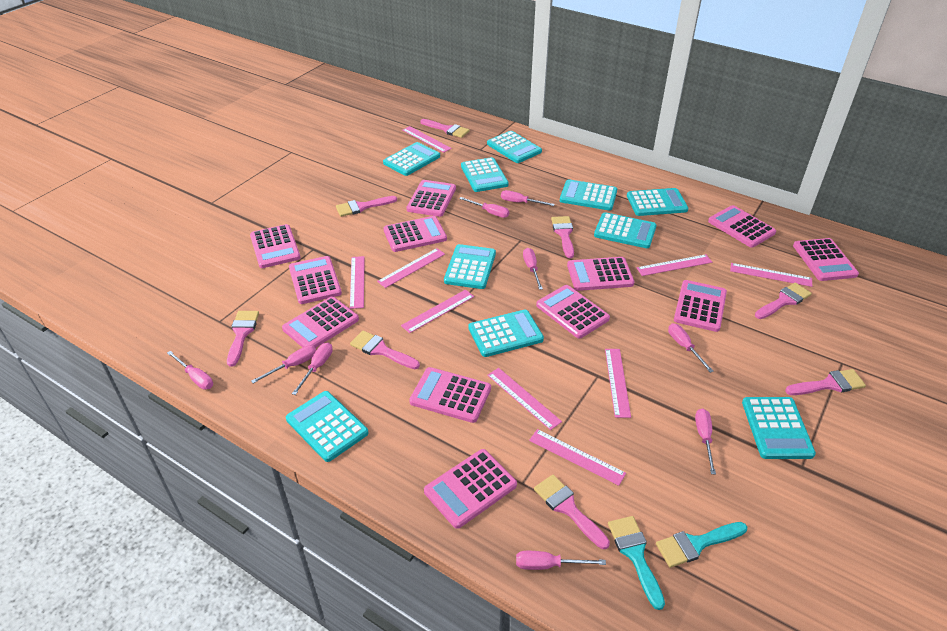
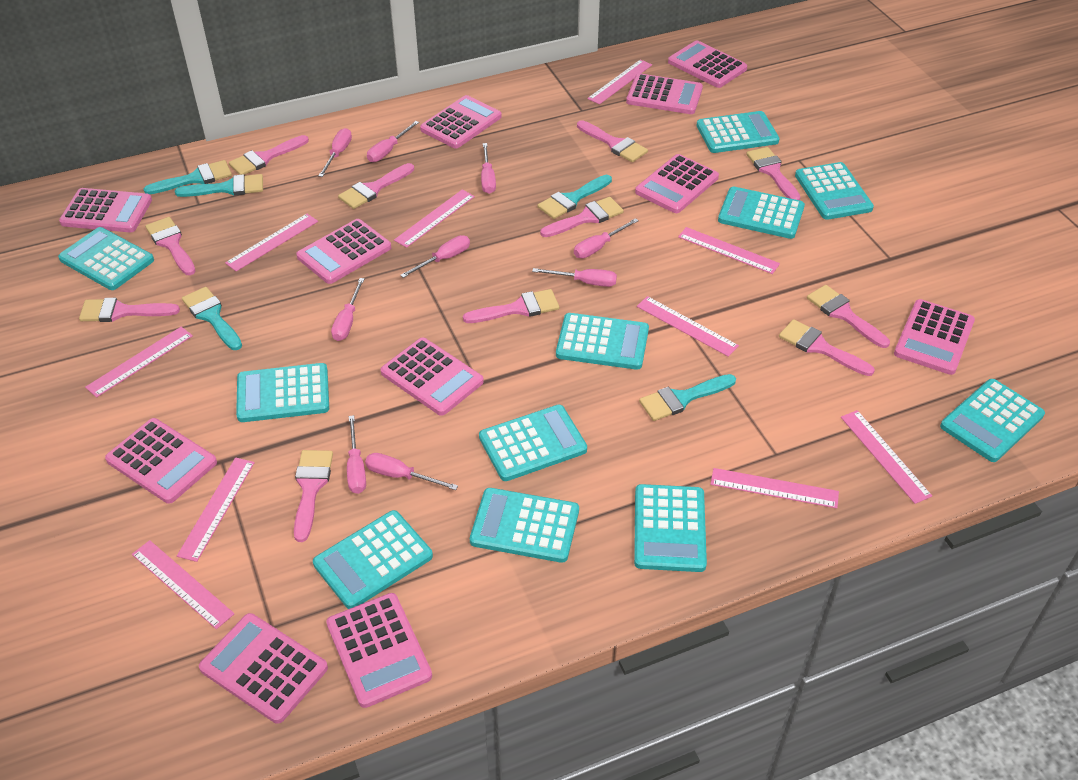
pink brush: [227,311,259,367] [336,196,397,217] [350,331,420,369] [420,119,470,138] [534,475,610,549] [551,216,574,258] [755,283,812,319] [785,369,866,395] = 8 -> [79,298,180,322] [145,217,196,275] [229,135,309,175] [294,450,333,542] [338,163,414,209] [463,289,559,323] [540,197,624,237] [577,120,648,162] [746,147,800,200] [779,319,875,376] [807,285,890,348] = 11
pink calculator: [250,224,301,268] [282,297,359,348] [289,256,342,304] [383,216,447,252] [406,180,456,217] [409,367,491,423] [424,449,517,529] [536,285,610,339] [567,257,634,291] [674,280,727,332] [708,205,776,248] [793,238,859,281] = 12 -> [59,188,152,232] [105,418,217,504] [199,613,328,724] [296,219,391,284] [326,593,432,708] [381,338,484,416] [420,95,502,149] [626,73,703,114] [635,154,719,213] [668,40,747,88] [894,299,975,375] = 11
pink ruler: [350,256,365,309] [377,248,445,288] [401,289,474,333] [402,126,452,152] [487,368,562,430] [529,429,626,486] [605,349,631,418] [637,254,712,276] [730,263,812,287] = 9 -> [85,327,193,398] [132,540,234,629] [177,458,255,562] [225,214,318,271] [394,190,475,248] [587,59,652,105] [637,296,739,357] [678,227,780,274] [710,468,839,508] [841,410,932,504] = 10
turquoise brush: [608,516,665,610] [656,522,747,568] = 2 -> [143,160,232,194] [175,174,263,197] [182,287,242,350] [538,175,612,219] [639,374,736,421] = 5
turquoise calculator: [286,391,369,462] [383,142,440,176] [444,244,496,289] [461,157,509,192] [468,310,544,357] [487,131,542,163] [560,179,617,210] [594,212,657,248] [627,188,688,216] [742,397,816,459] = 10 -> [58,227,154,290] [236,363,329,422] [313,510,433,609] [470,488,579,563] [479,405,587,481] [556,313,649,370] [634,484,707,572] [696,111,780,153] [718,186,805,239] [795,162,874,220] [940,379,1045,462] = 11

